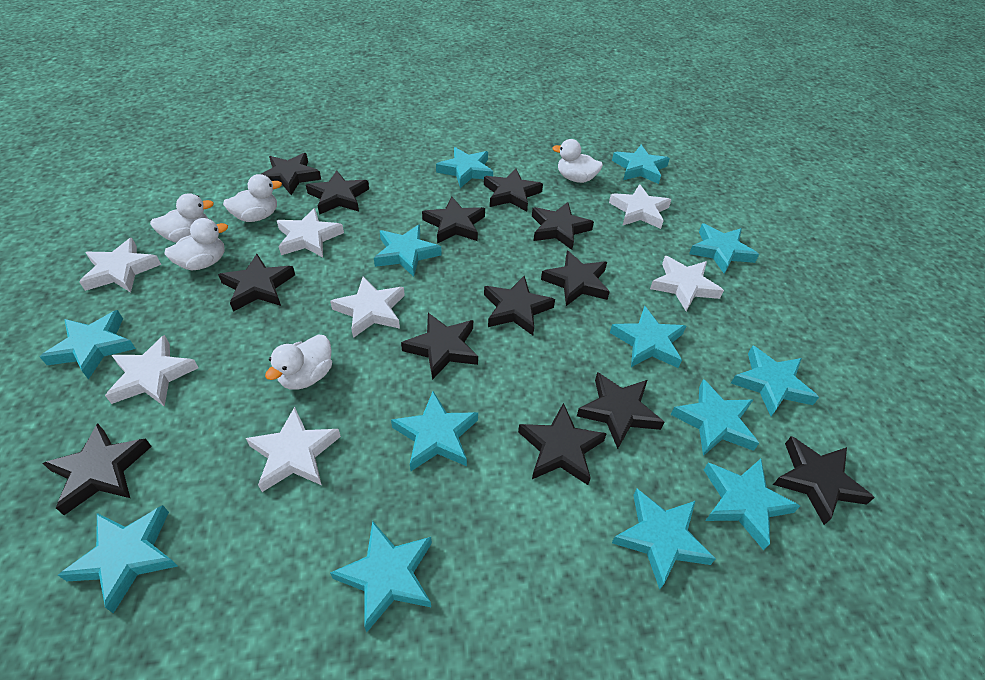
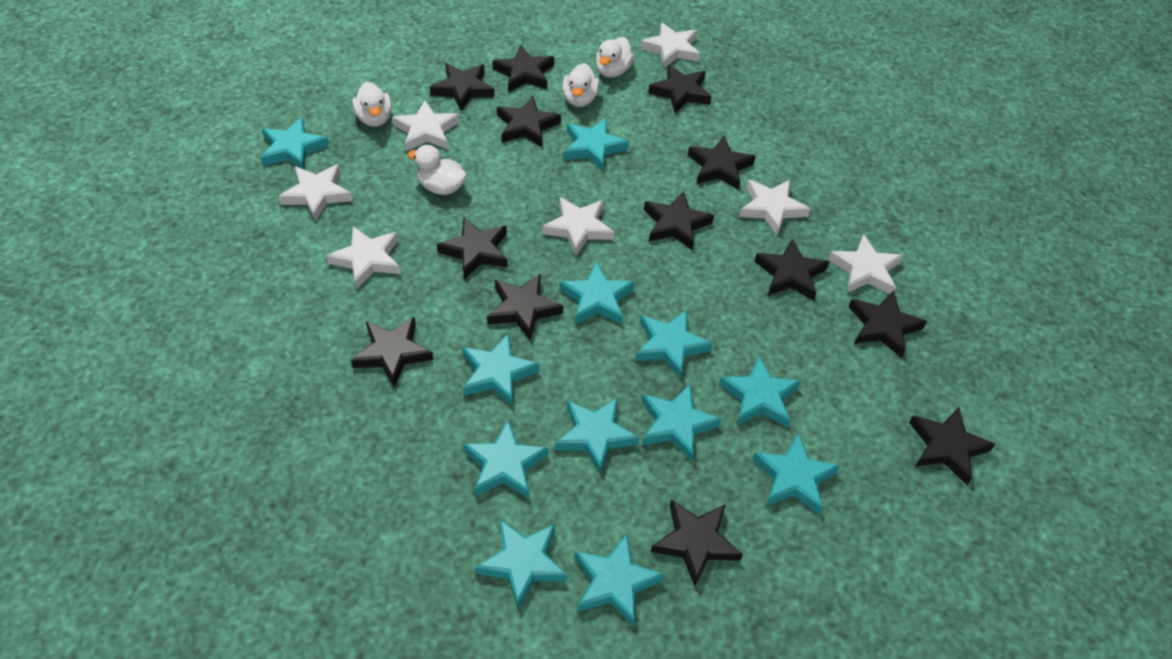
turquoise star: [40,310,136,380] [58,505,178,613] [330,521,432,632] [374,224,442,277] [391,391,478,471] [436,147,493,188] [610,306,686,368] [612,145,670,184] [612,489,716,589] [671,379,759,456] [689,224,759,274] [704,459,800,550] [731,345,819,416] = 13 -> [261,117,329,169] [462,333,539,406] [463,420,549,499] [475,520,568,609] [555,397,639,474] [560,262,635,325] [564,118,629,171] [574,534,664,627] [635,310,713,378] [642,384,722,461] [719,356,801,428] [752,433,840,515] = 12
white duck: [150,193,214,242] [164,218,228,270] [223,174,282,222] [265,334,332,390] [552,139,603,183] = 5 -> [352,82,392,127] [408,145,467,195] [562,63,600,107] [596,37,634,78] = 4

